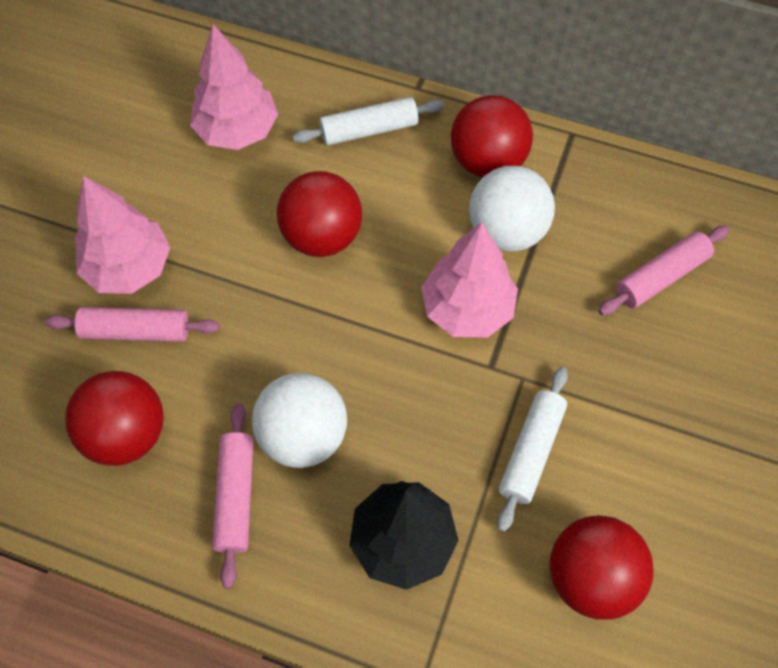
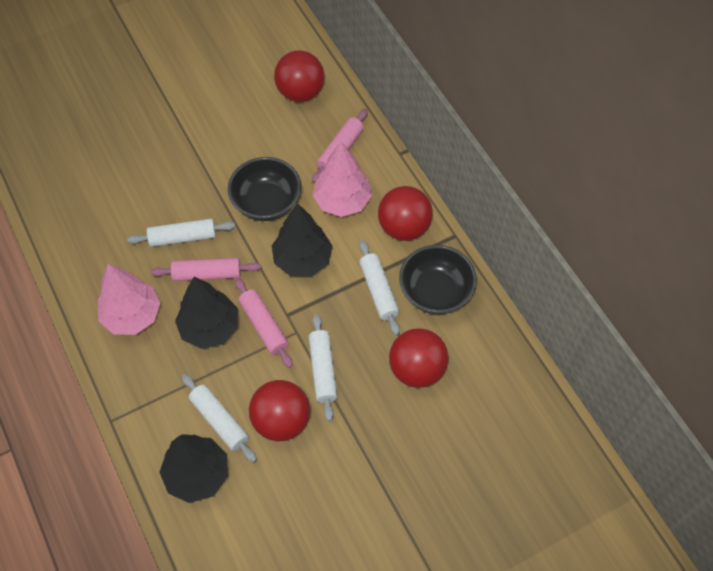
black bowl: none = 0 -> [228,157,301,221] [399,245,477,315] = 2
black tree: [349,481,459,590] = 1 -> [159,434,228,503] [175,277,238,349] [272,203,333,276] = 3
pink tree: [74,176,170,294] [190,24,278,150] [421,222,518,338] = 3 -> [98,264,160,335] [313,141,372,217] = 2
white ball: [252,373,347,468] [469,166,555,251] = 2 -> none = 0
white rolling pin: [293,97,444,145] [497,367,568,532] = 2 -> [127,218,235,247] [182,374,257,463] [309,314,337,421] [359,240,400,335] = 4

